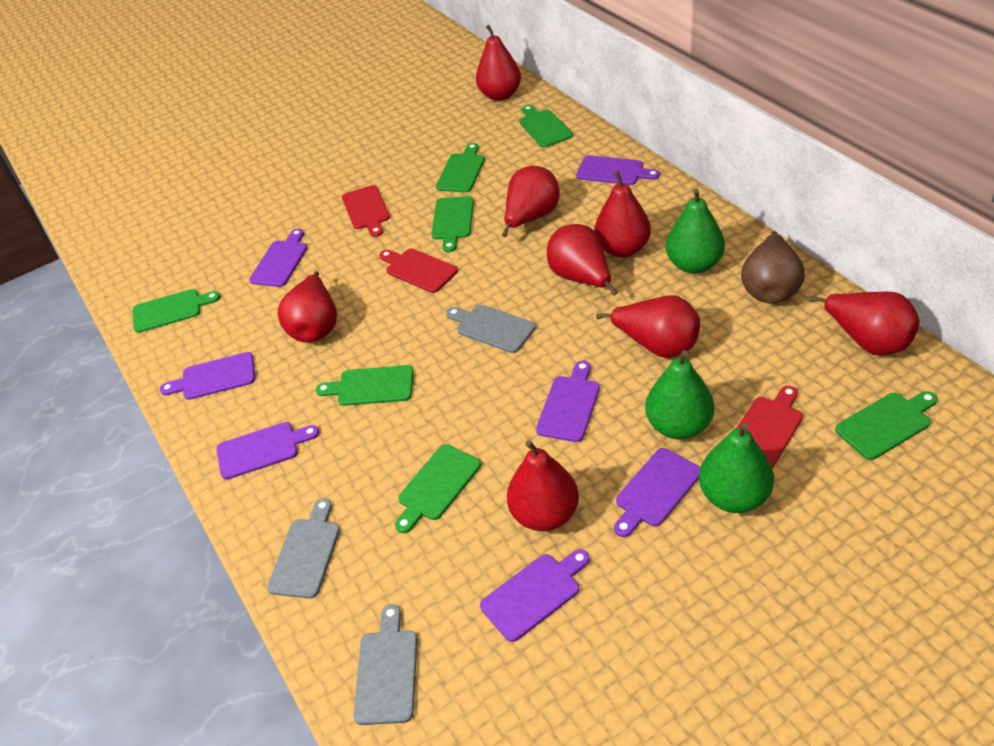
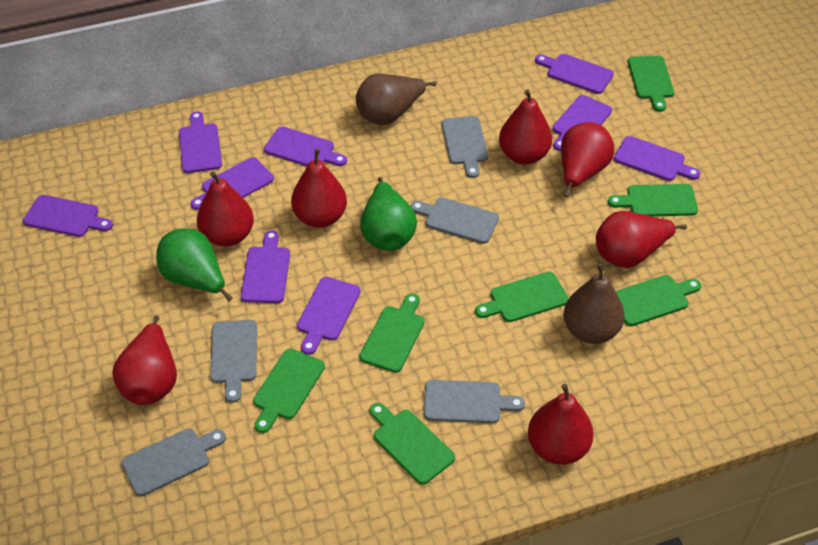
brown pear: [741,231,804,304] = 1 -> [356,74,436,125] [563,263,625,344] = 2
green pear: [645,350,714,439] [666,188,725,274] [699,423,774,513] = 3 -> [156,228,233,301] [360,177,417,251] = 2
grey cutting board: [267,498,340,599] [353,604,417,725] [446,304,536,353] = 3 -> [121,428,226,496] [210,320,257,403] [410,197,499,244] [424,380,525,423] [442,116,489,178] = 5
purple cutting board: [160,352,255,400] [217,422,319,480] [249,229,308,287] [480,549,590,642] [536,361,600,442] [576,155,660,185] [614,448,700,537] = 7 -> [23,195,113,237] [179,111,222,173] [191,157,274,210] [241,230,290,303] [264,127,347,166] [297,277,361,355] [535,54,614,94] [552,95,612,151] [614,136,700,181] = 9
red cutting board: [342,185,390,237] [379,249,458,293] [737,386,803,468] = 3 -> none = 0
red pear: [278,271,337,342] [476,25,521,101] [502,166,560,237] [507,440,579,531] [547,224,618,296] [594,171,651,258] [596,295,700,358] [810,292,920,355] = 8 -> [112,315,177,405] [197,171,254,247] [291,149,347,228] [499,89,552,165] [528,384,594,465] [561,122,614,197] [596,211,687,268] = 7

